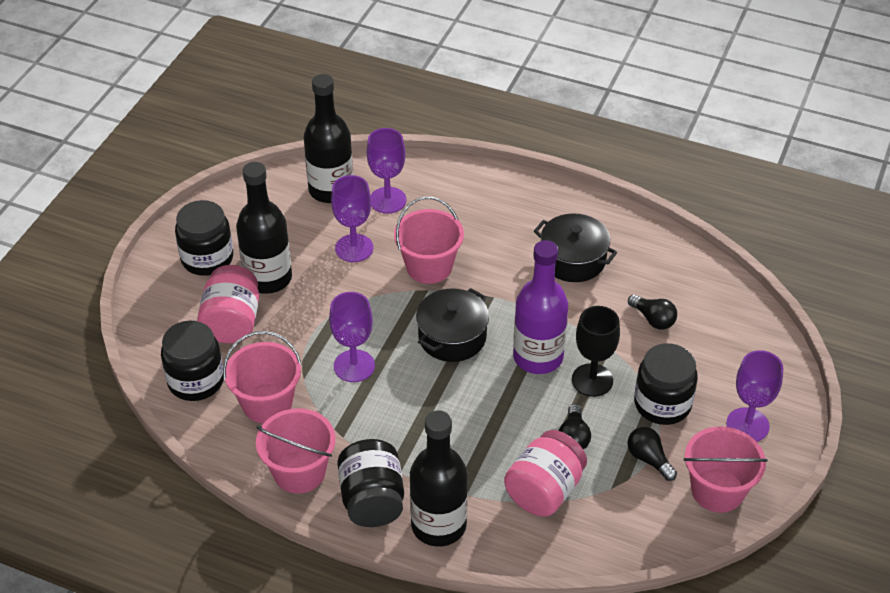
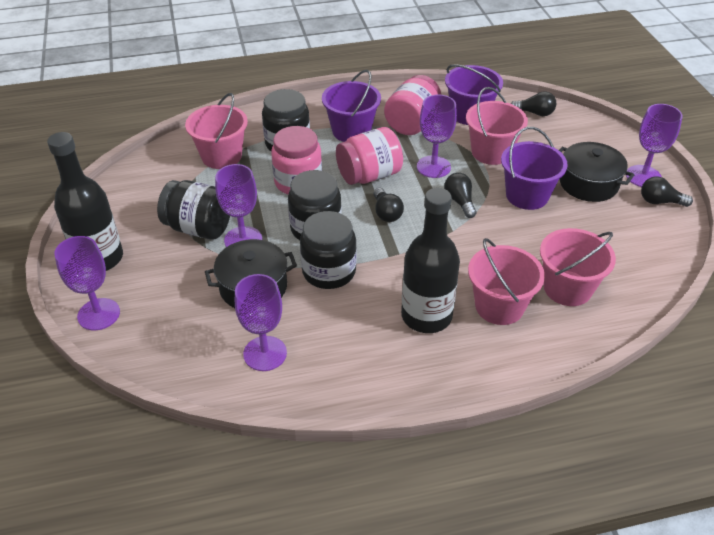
black bottle: [236,162,292,294] [304,74,353,203] [410,410,468,547] = 3 -> [47,132,123,271] [401,188,460,333] = 2
black goblet: [572,306,620,397] = 1 -> none = 0
black light bulb: [559,404,591,450] [627,427,677,481] [628,294,677,330] = 3 -> [374,188,404,222] [444,173,476,218] [510,91,556,116] [641,176,693,207] = 4
pink jar: [197,265,259,343] [504,430,587,516] = 2 -> [271,126,322,194] [336,127,403,185] [384,75,441,135] = 3
purple bottle: [513,240,568,374] = 1 -> none = 0
purple bucket: none = 0 -> [322,70,381,142] [445,64,503,125] [501,127,568,210] = 3
purple goblet: [329,292,375,382] [331,175,373,262] [367,128,406,214] [726,350,783,442] = 4 -> [54,236,120,330] [215,164,262,247] [235,274,287,371] [417,94,457,178] [626,104,683,187] = 5

